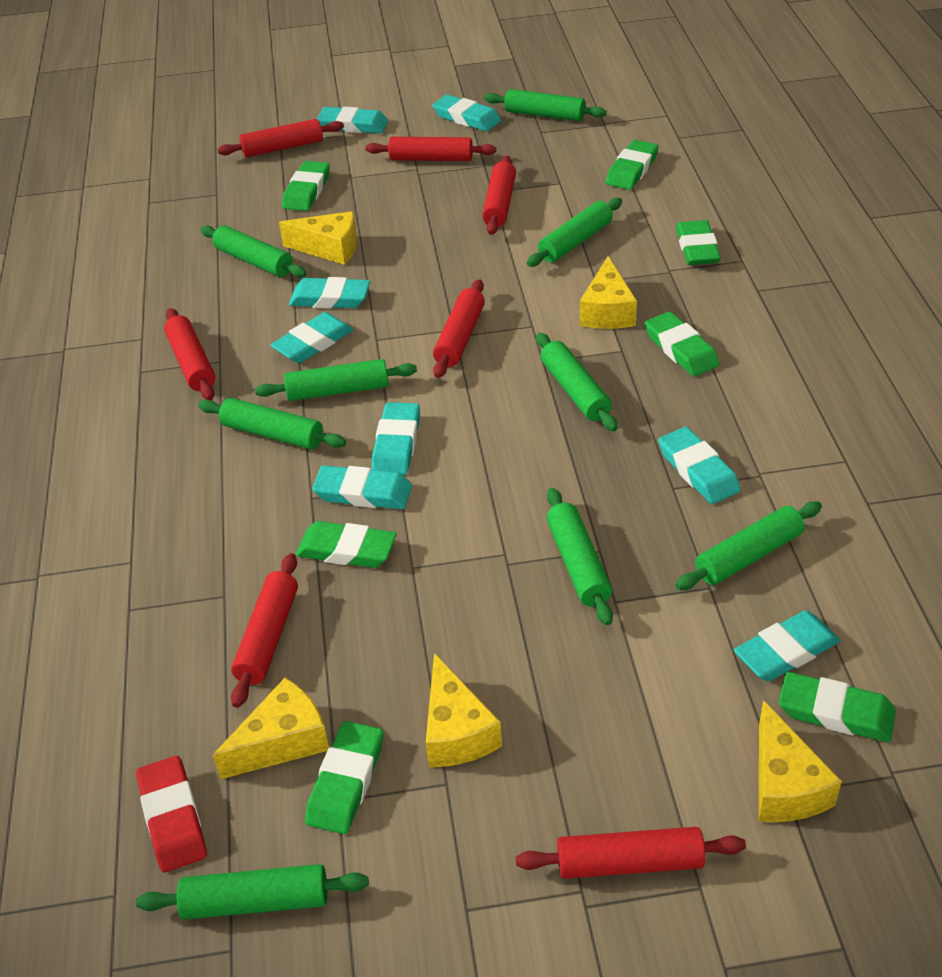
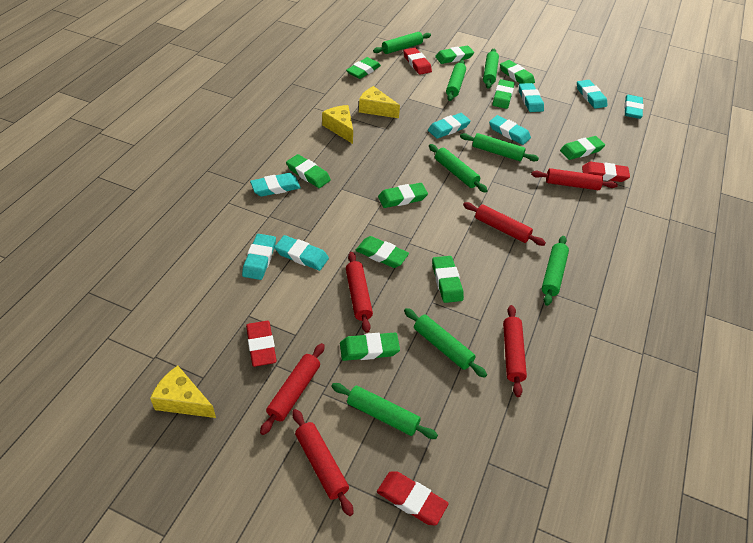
green eraser: [282,161,330,211] [296,521,397,568] [305,721,383,834] [606,140,659,190] [645,312,719,376] [676,220,721,265] [779,672,896,742] = 7 -> [286,154,331,188] [340,333,400,361] [346,57,381,79] [355,236,409,268] [378,183,428,208] [432,256,464,303] [435,45,474,64] [492,79,515,109] [500,60,535,84] [560,136,605,160] = 10
green rolling pin: [136,864,369,920] [198,398,346,450] [200,225,307,278] [255,359,417,401] [484,89,607,121] [527,198,622,267] [536,333,618,432] [546,488,613,625] [675,501,822,590] = 9 -> [331,383,438,439] [373,32,431,54] [404,308,487,378] [429,144,488,193] [446,60,466,101] [460,133,539,161] [483,49,499,89] [542,236,569,306] = 8
red eraser: [136,756,207,873] = 1 -> [246,321,277,367] [377,471,449,525] [403,48,432,75] [582,162,630,182] = 4
red rolling pin: [164,308,215,400] [217,119,344,158] [231,553,298,708] [365,137,496,161] [433,279,485,378] [482,156,516,235] [516,827,746,879] = 7 -> [260,343,325,435] [292,409,354,516] [346,252,373,333] [463,202,546,246] [503,305,527,397] [531,168,618,190] = 6
yellow cheese: [213,677,329,779] [279,211,357,265] [426,653,502,767] [580,257,637,329] [759,700,842,822] = 5 -> [150,366,216,418] [322,105,353,144] [359,86,400,118] = 3

